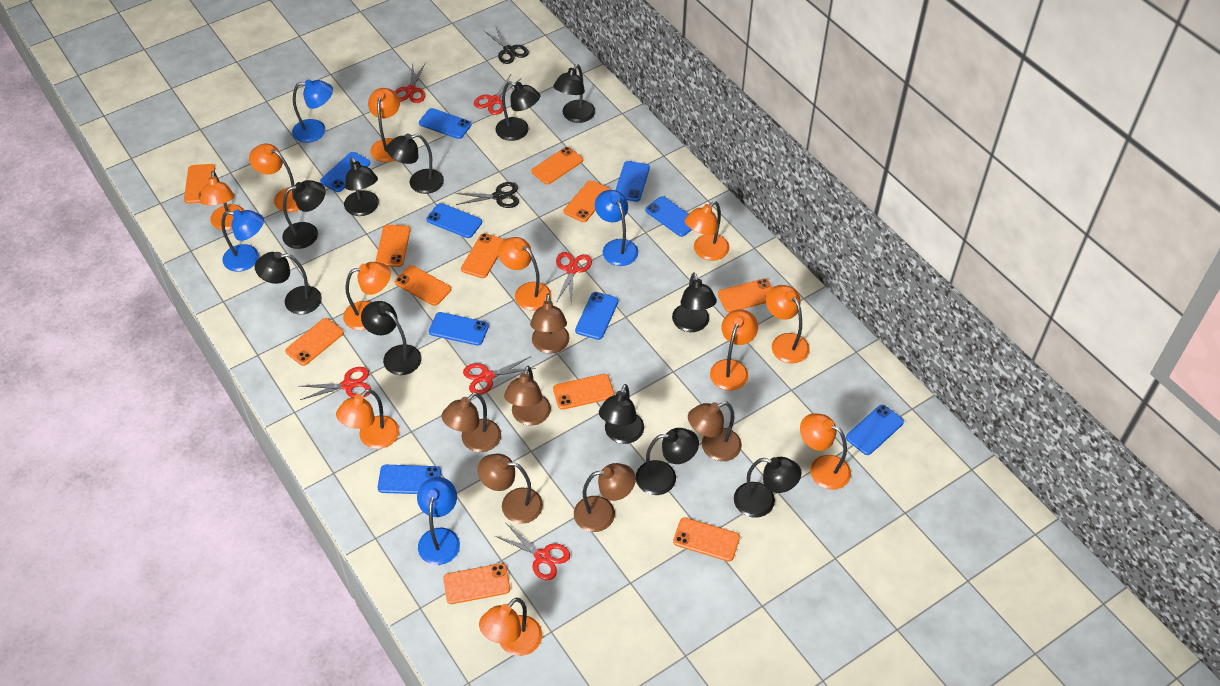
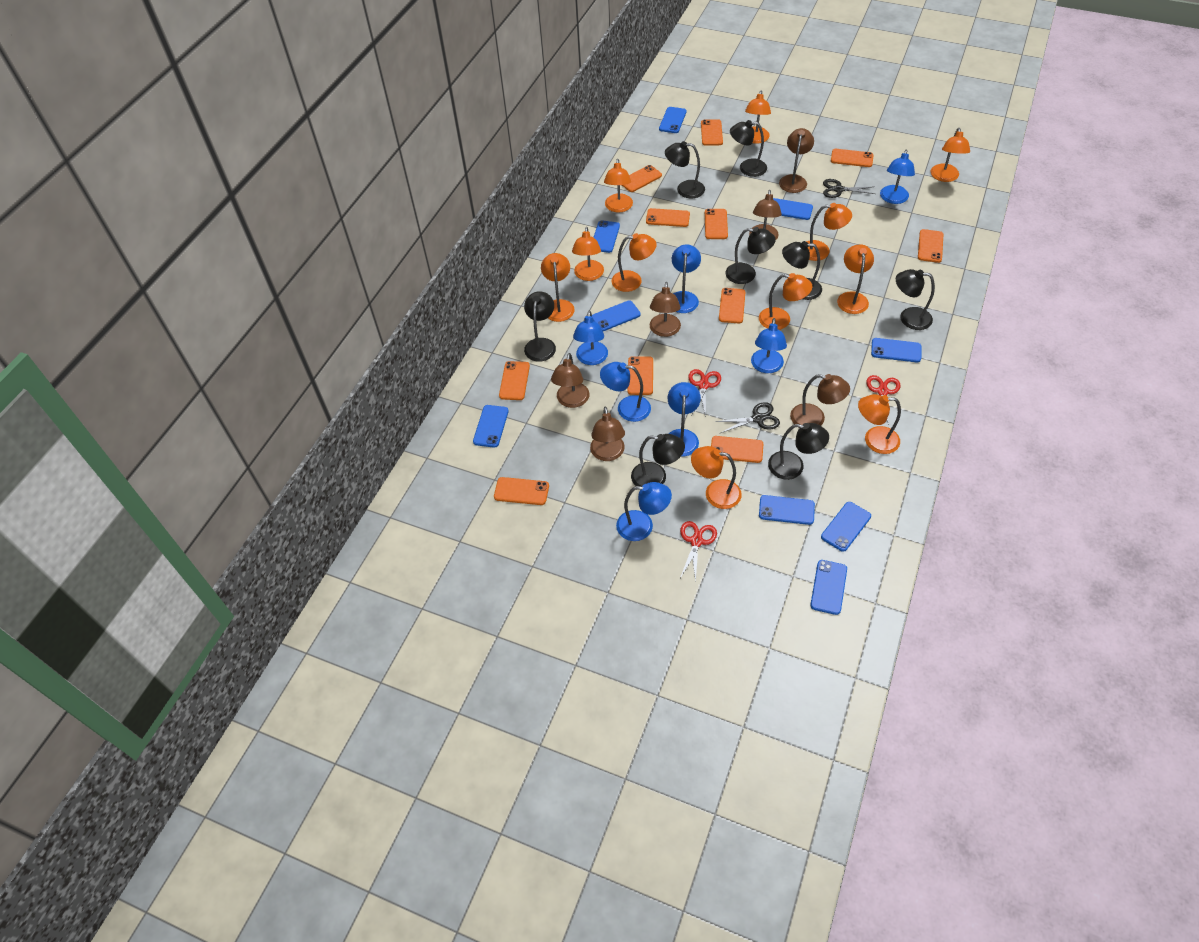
black lamp: [255,252,322,314] [282,180,325,249] [344,157,379,216] [361,301,422,375] [386,134,444,194] [495,81,540,141] [554,64,595,123] [599,384,644,444] [636,428,699,495] [672,272,717,332] [734,457,801,518] = 11 -> [524,292,556,362] [631,434,685,487] [665,141,705,198] [726,227,776,284] [730,120,767,177] [768,423,829,480] [782,241,822,300] [896,269,935,330] = 8
blue lamp: [221,209,264,272] [292,79,333,143] [417,477,460,565] [595,190,638,266] = 4 -> [573,310,608,365] [600,362,651,422] [616,482,672,541] [667,382,701,457] [672,244,701,313] [751,318,787,373] [880,149,915,204] = 7
red scissors: [300,367,371,400] [395,63,426,103] [463,356,536,395] [474,74,522,115] [495,523,570,580] [556,252,592,305] = 6 -> [680,521,717,582] [688,369,721,417] [866,375,900,425] = 3

